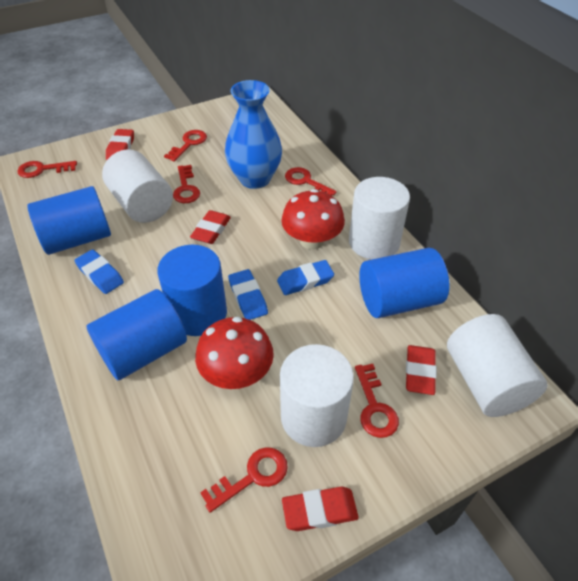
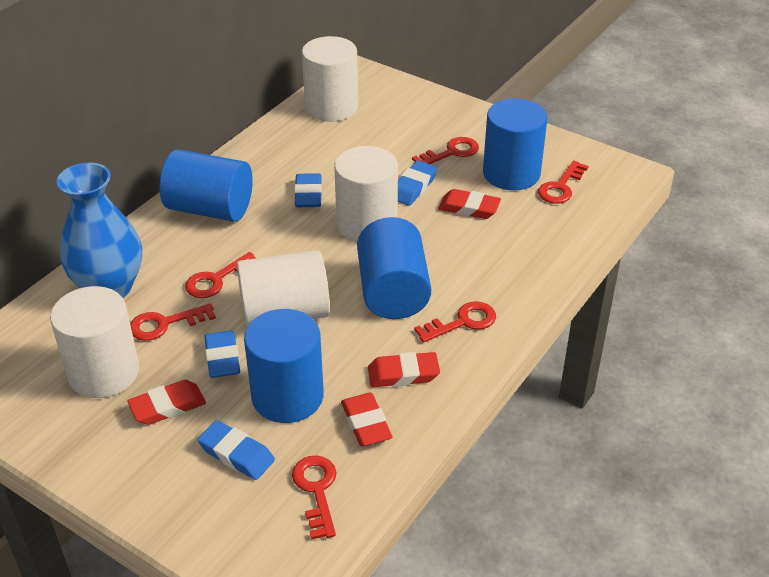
blue eraser: [74,249,124,294] [228,269,268,320] [277,260,334,295] = 3 -> [197,420,275,480] [204,330,240,378] [294,173,322,207] [398,161,437,206] = 4
red mushroom: [195,317,274,389] [281,189,345,250] = 2 -> none = 0

